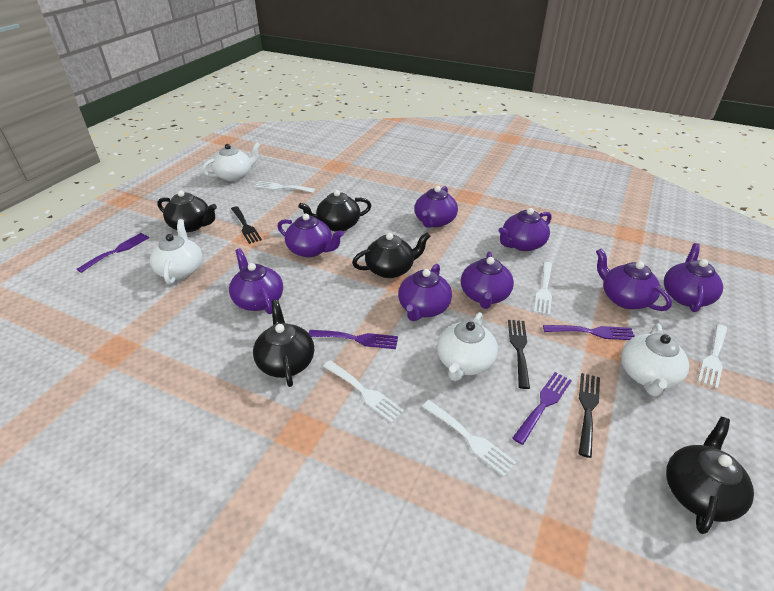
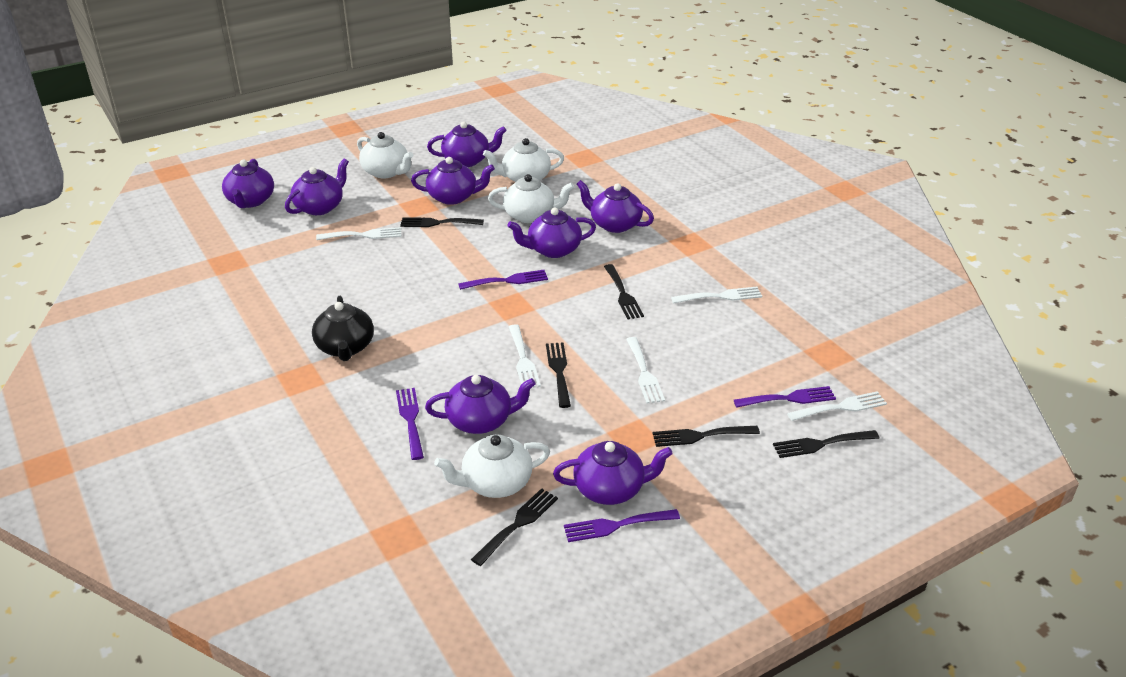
black fork: [231,206,262,244] [508,320,530,389] [579,373,600,458] = 3 -> [400,217,484,227] [471,488,558,566] [546,342,571,408] [604,264,644,319] [652,426,760,447] [773,430,880,458] = 6
black teapot: [157,190,217,232] [253,300,314,387] [298,190,371,232] [352,232,431,278] [666,417,754,534] = 5 -> [312,296,374,361] = 1

